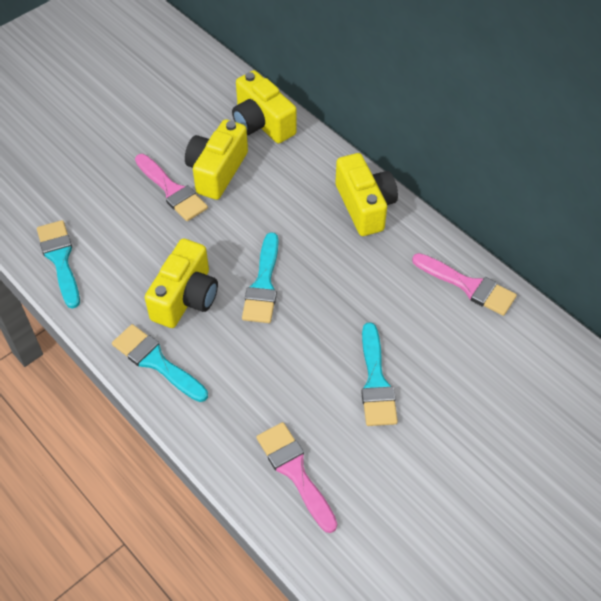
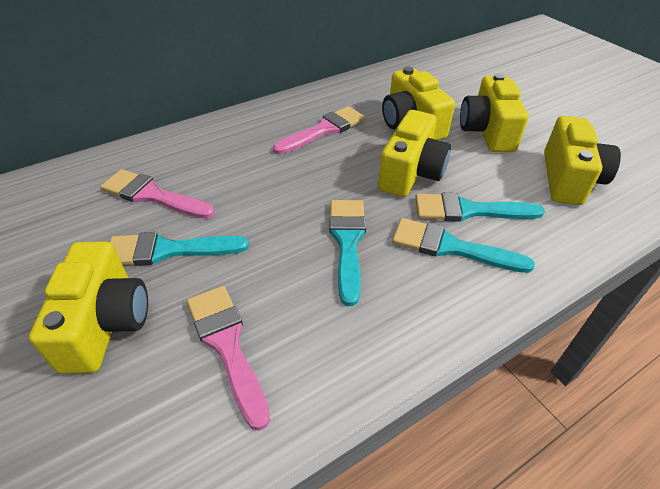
yellow camera: [145,239,218,328] [185,119,248,200] [232,70,297,143] [335,153,398,236] = 4 -> [29,241,148,374] [378,110,451,197] [382,67,455,140] [460,73,528,152] [544,116,621,205] = 5

